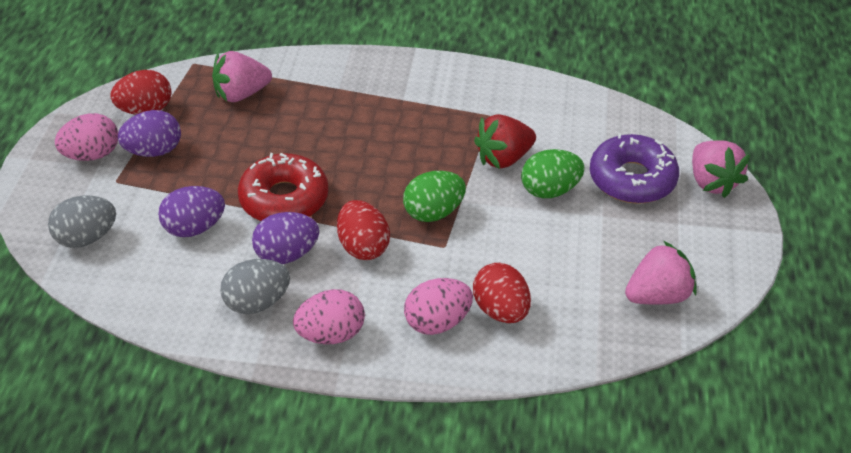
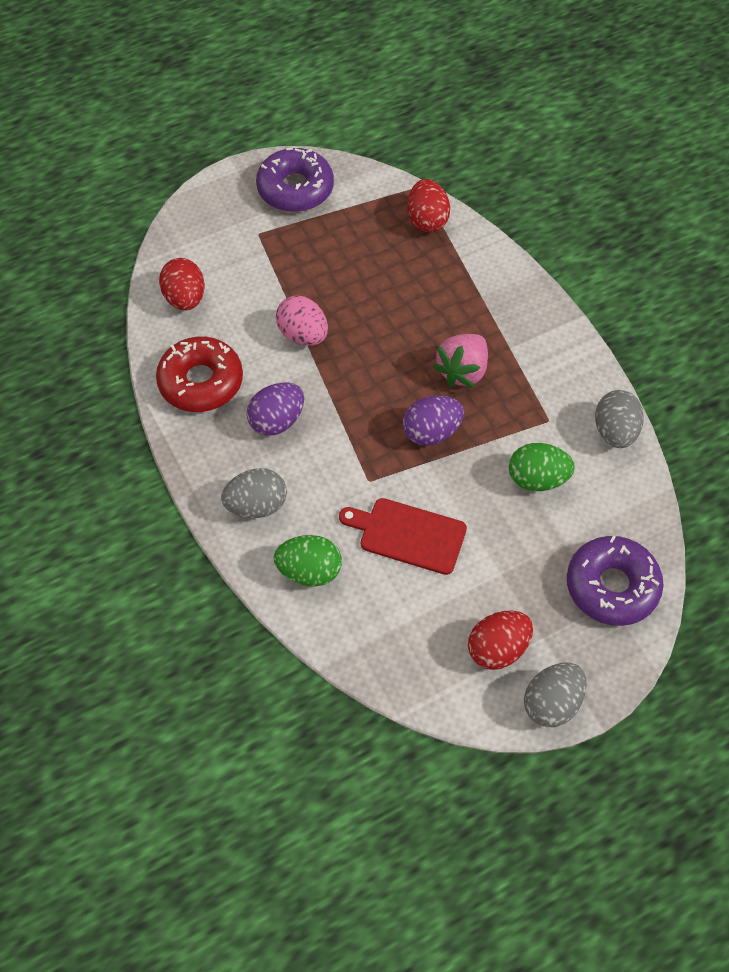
grey egg: [48,196,116,248] [220,259,290,314] = 2 -> [221,468,287,518] [524,662,587,727] [595,390,644,448] = 3
pink egg: [55,113,118,161] [293,289,365,344] [404,278,473,335] = 3 -> [276,296,328,346] = 1
pink strawberry: [212,51,272,102] [625,241,697,305] [692,140,750,198] = 3 -> [433,334,488,388] = 1
purple donut: [590,133,679,204] = 1 -> [256,147,334,212] [567,535,664,626] = 2
purple egg: [118,110,181,157] [158,186,225,237] [252,212,319,264] = 3 -> [247,382,304,436] [403,396,464,446] = 2
red cutting board: none = 0 -> [339,498,467,575] = 1
red strawberry: [474,114,536,169] = 1 -> none = 0

